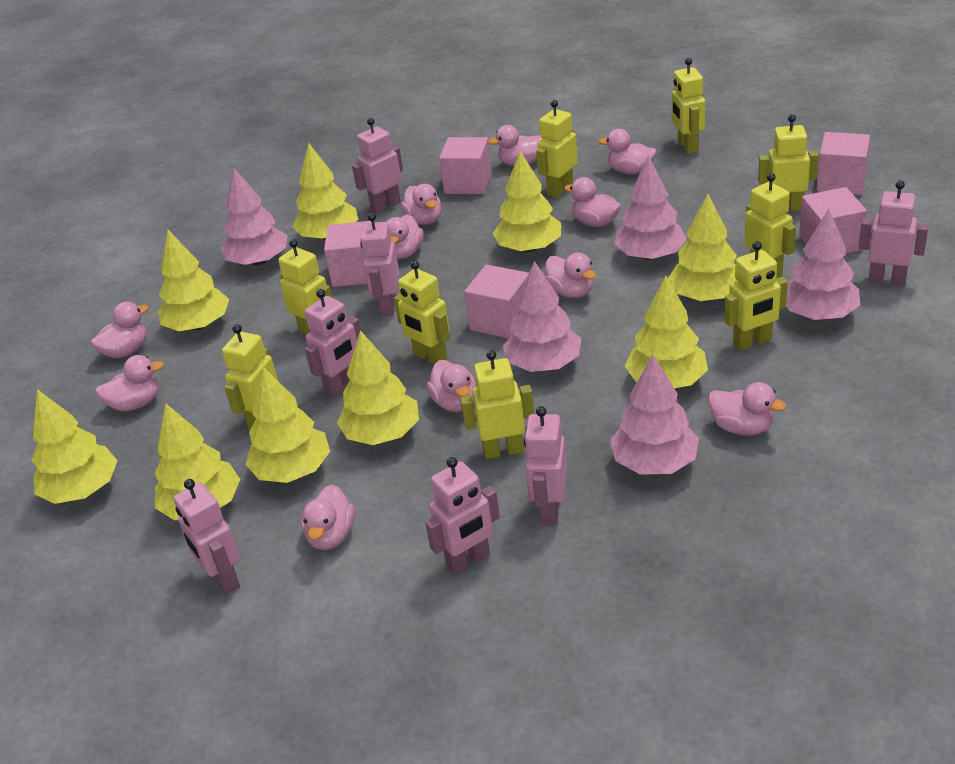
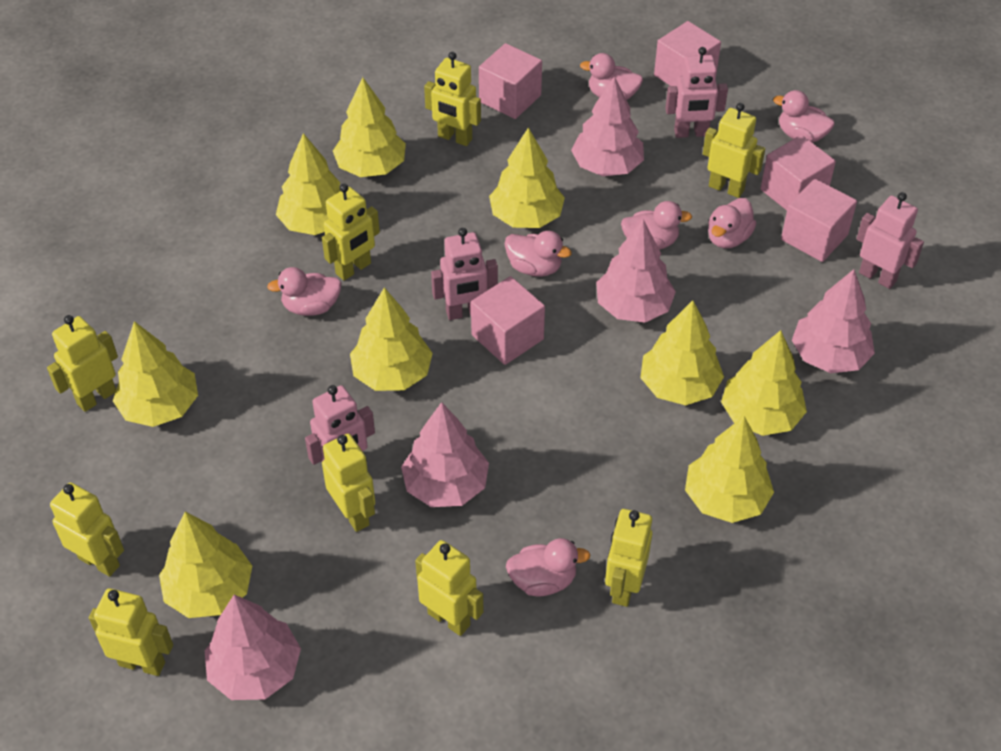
pink duck: [91,302,149,358] [95,355,164,411] [301,484,355,550] [386,214,423,259] [401,184,441,225] [426,360,477,412] [488,125,543,166] [545,253,596,298] [564,177,621,227] [599,129,656,174] [708,382,786,435] = 11 -> [267,267,341,316] [505,231,572,277] [506,538,591,596] [580,53,643,100] [621,201,692,250] [708,198,756,248] [773,90,835,143] = 7
pink robot: [173,479,240,595] [305,289,361,397] [352,118,403,213] [360,213,400,316] [425,457,500,575] [524,406,567,524] [859,180,929,286] = 7 -> [305,385,375,465] [431,228,498,320] [665,47,728,138] [857,192,924,289] = 4

